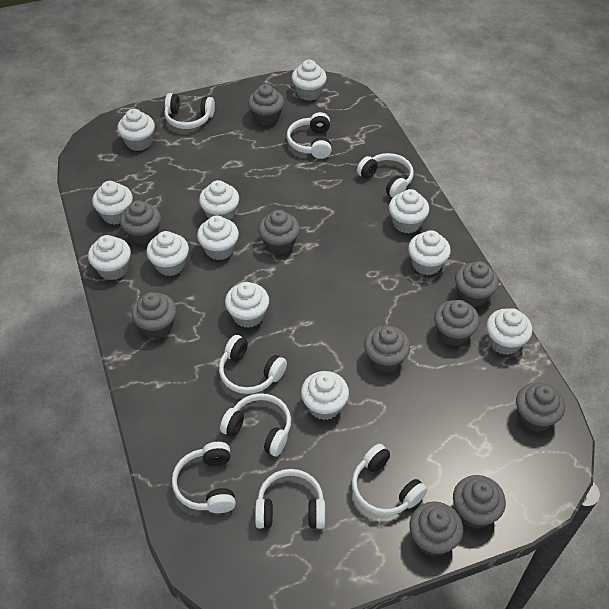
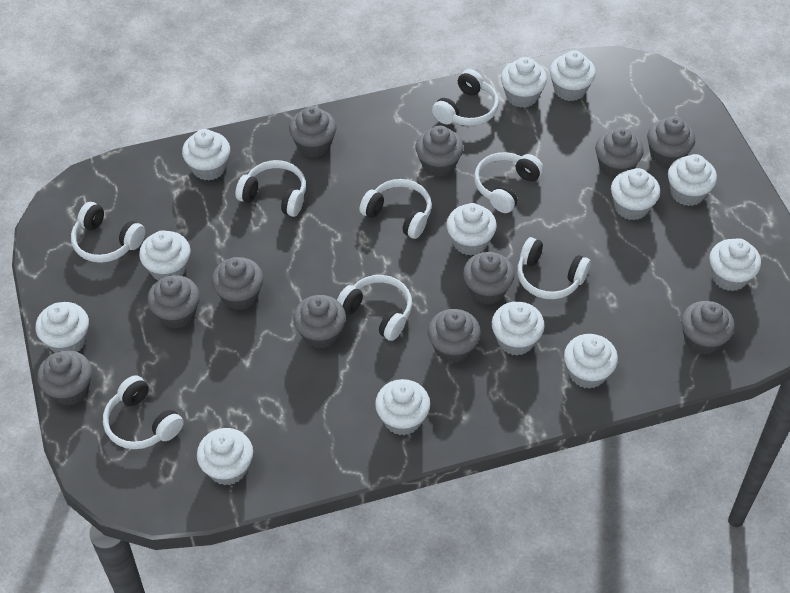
grey cupcake: [120,200,161,245] [131,292,176,338] [248,84,284,126] [258,210,300,254] [364,325,410,373] [409,502,463,557] [434,300,480,346] [453,475,506,529] [455,261,499,307] [516,382,565,432] = 10 -> [37,350,92,406] [147,275,200,329] [212,257,263,310] [289,106,336,157] [293,295,346,349] [416,126,464,177] [428,309,481,363] [463,252,515,305] [595,128,644,179] [647,116,695,168] [681,301,735,355] = 11
white cupcake: [88,235,131,280] [92,181,133,225] [117,109,155,151] [146,231,189,276] [197,215,239,260] [199,180,239,221] [225,282,269,328] [292,60,327,101] [301,371,349,420] [389,189,429,233] [408,230,451,275] [487,308,532,355] = 12 -> [36,302,89,353] [139,230,190,280] [182,129,230,181] [197,428,253,485] [375,379,430,436] [446,203,497,256] [492,302,545,355] [501,57,547,108] [550,50,596,101] [564,334,618,389] [611,168,660,220] [668,154,717,206] [709,238,761,291] = 13

